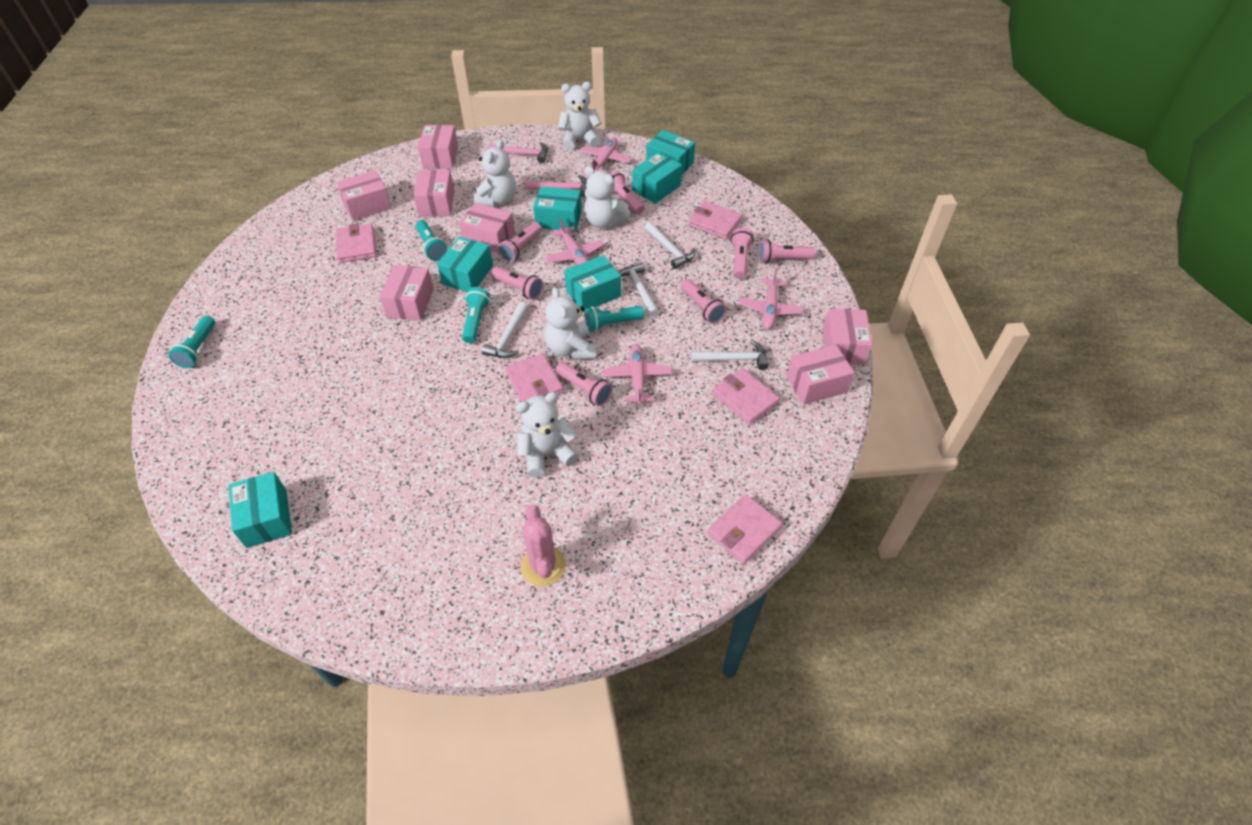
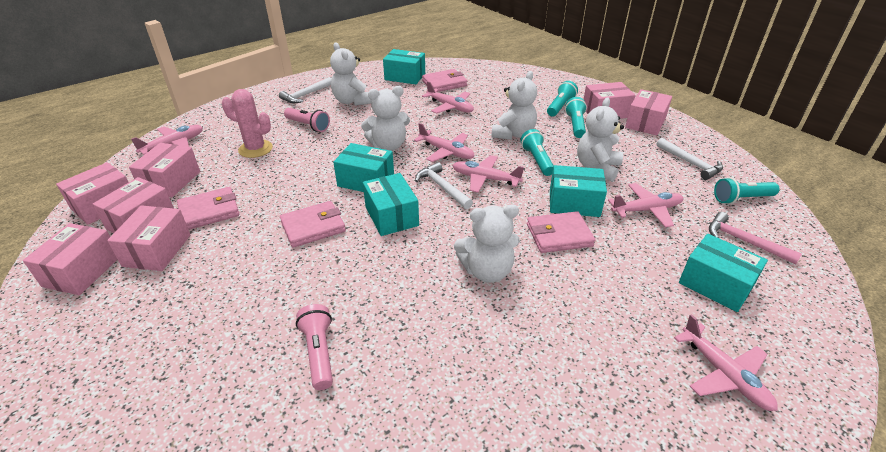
pink flashlight: [490,266,543,300] [497,222,542,262] [556,362,613,406] [610,171,645,214] [681,279,727,324] [730,228,754,279] [758,240,815,264] = 7 -> [284,108,330,132] [296,304,333,390] = 2
pink hammer: [488,142,548,163] [526,175,587,197] = 2 -> [709,212,802,264] = 1
pink plane: [545,218,604,265] [579,137,632,171] [603,344,673,405] [738,268,804,329] = 4 -> [131,125,203,155] [414,123,474,162] [422,81,474,114] [452,155,524,192] [608,183,683,228] [674,314,778,411] = 6
pink wallet: [336,223,376,263] [505,353,564,402] [688,201,742,239] [707,494,782,564] [712,368,780,425] = 5 -> [177,187,239,230] [280,201,346,248] [422,69,467,92] [527,211,595,253] = 4
turquoise box: [228,472,292,548] [437,237,493,292] [533,186,582,232] [564,255,621,312] [632,152,682,204] [646,130,695,175] = 6 -> [333,143,394,192] [363,173,419,236] [383,49,425,84] [550,165,607,217] [679,234,768,312] = 5
white hammer: [482,302,528,358] [619,262,660,317] [644,222,696,269] [691,340,769,370] = 4 -> [279,77,332,103] [415,162,473,209] [656,138,723,180] = 3

